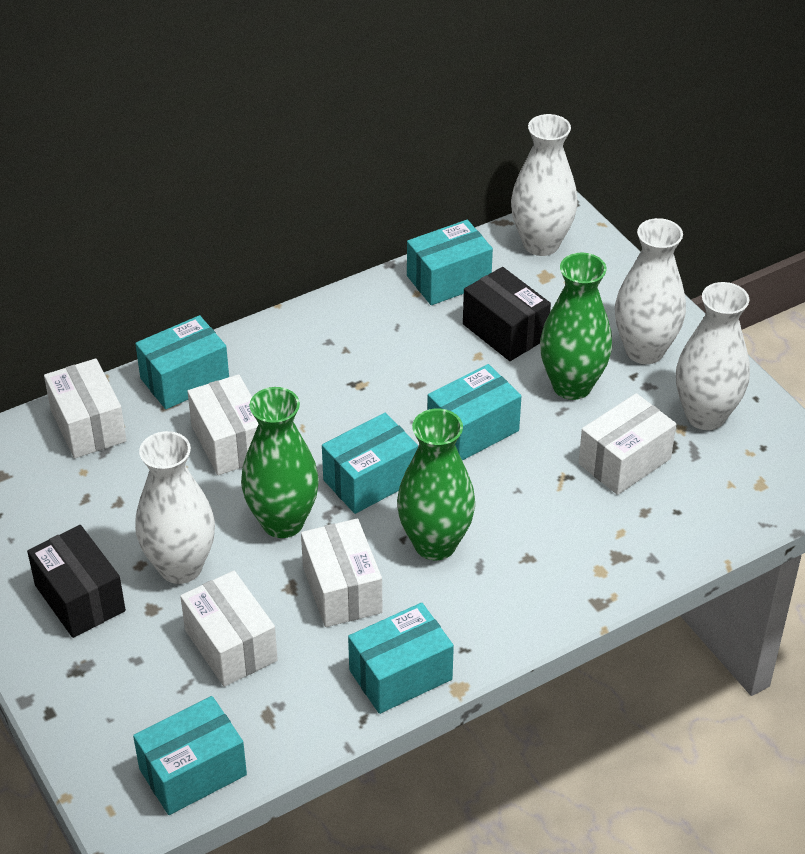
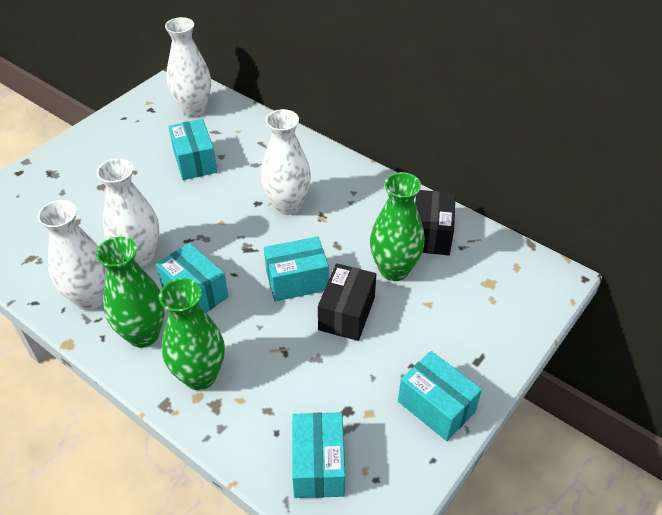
turquoise box: [133,696,247,815] [135,315,229,409] [322,413,418,514] [348,603,454,714] [407,220,493,305] [427,364,521,461] = 6 -> [156,243,228,313] [168,119,217,180] [264,237,329,301] [292,412,345,498] [398,351,482,441] = 5
white box: [44,358,127,458] [180,571,278,687] [187,374,258,475] [301,519,383,627] [578,393,676,495] = 5 -> none = 0

